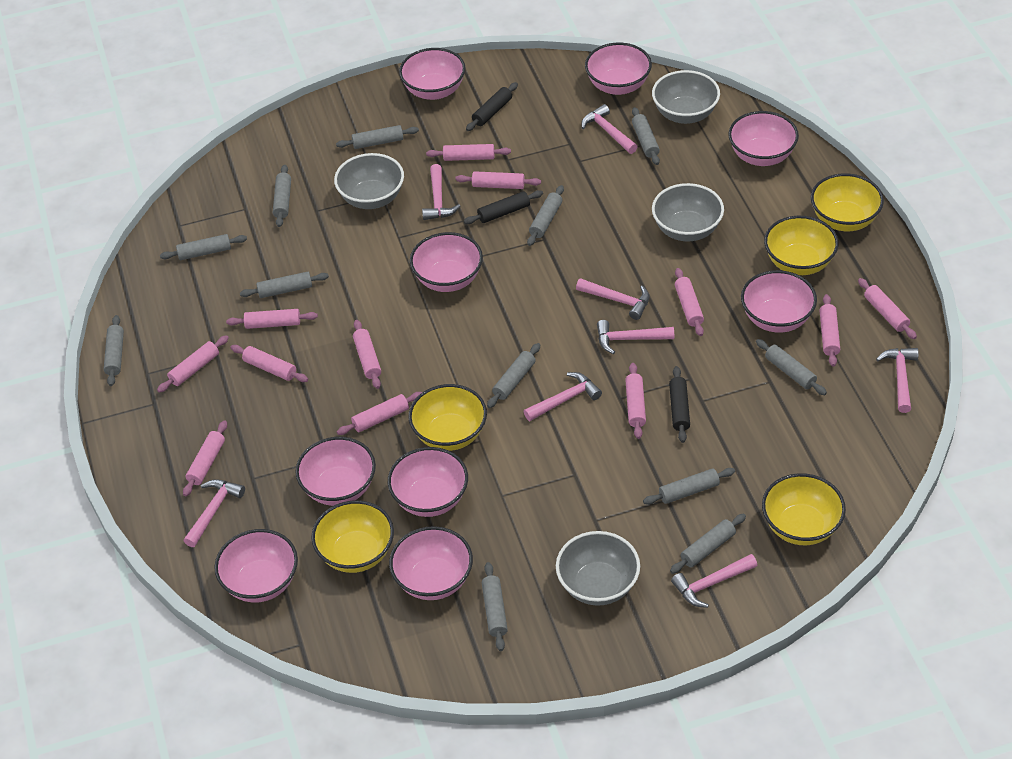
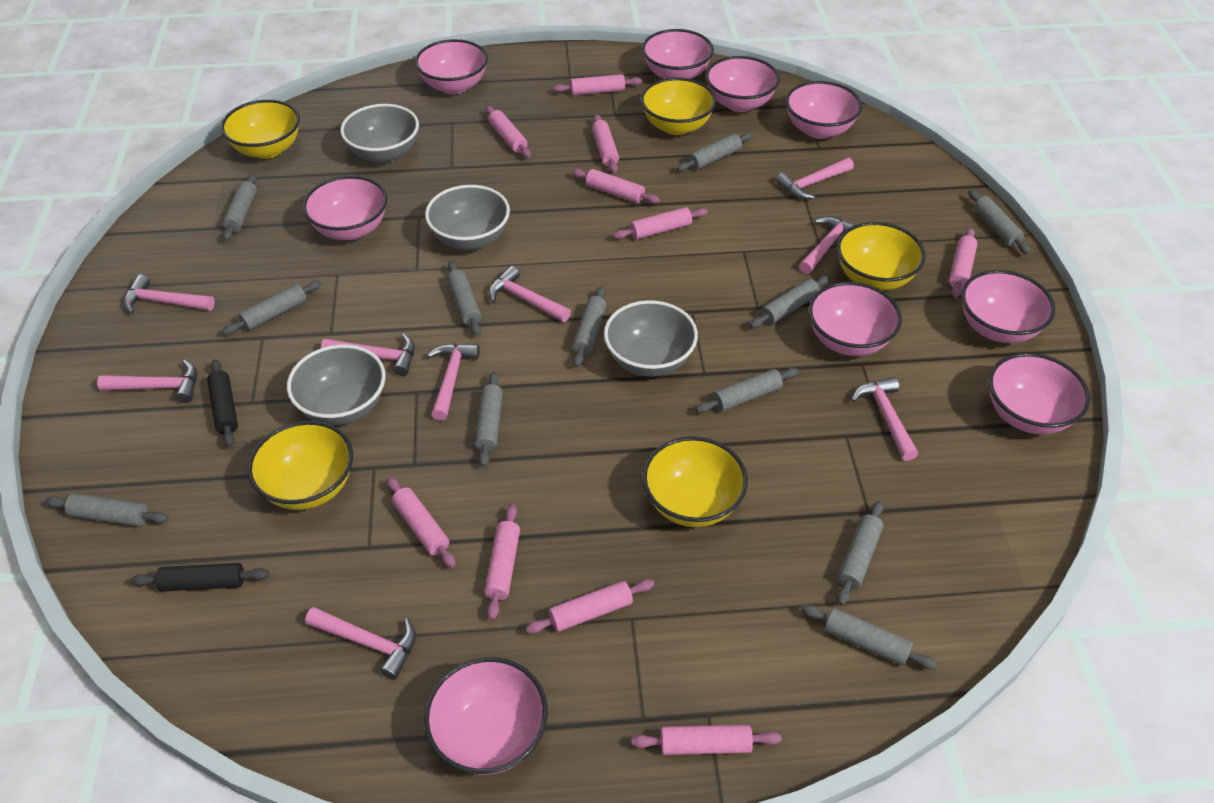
black rolling pin: [464,190,543,224] [466,82,518,131] [669,366,690,443] = 3 -> [131,563,269,592] [207,359,238,447] = 2
pink hammer: [184,479,245,547] [422,164,460,220] [524,372,602,421] [576,278,649,320] [581,104,638,154] [597,320,674,354] [671,554,757,608] [876,348,919,413] = 8 -> [97,360,197,403] [124,274,215,314] [305,607,416,680] [321,333,415,376] [427,343,480,421] [489,266,571,322] [776,158,854,199] [799,216,857,274] [851,377,918,461] = 9
pink rolling pin: [157,335,229,393] [183,420,227,496] [226,309,318,329] [231,345,308,382] [337,392,422,435] [353,320,381,389] [426,144,511,161] [455,171,541,189] [625,363,646,439] [675,268,704,336] [819,294,840,366] [858,278,917,339] = 12 -> [387,477,456,568] [484,504,520,620] [486,106,531,158] [526,579,655,634] [553,74,642,95] [572,169,660,204] [592,114,619,173] [613,207,708,240] [631,725,782,755] [949,228,978,298] = 10

